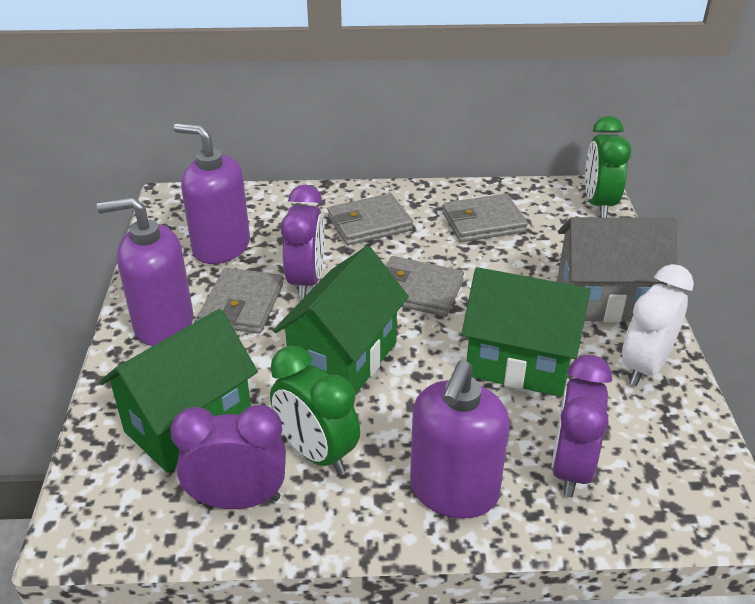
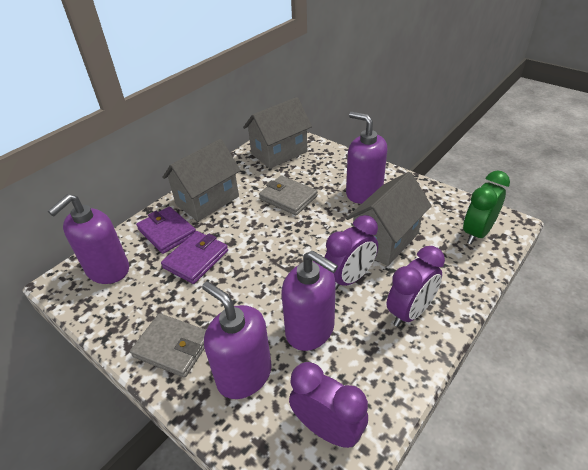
green clock: [270,346,360,474] [585,116,631,217] = 2 -> [463,171,510,244] = 1
green house: [99,309,258,473] [273,246,409,395] [461,267,591,397] = 3 -> none = 0
grey house: [557,217,677,322] = 1 -> [162,139,241,221] [243,97,312,169] [346,172,432,266] = 3
grey wallet: [198,268,283,334] [328,193,413,245] [386,256,464,317] [442,194,528,242] = 4 -> [130,313,206,378] [259,175,318,215] = 2
purple soap dispenser: [97,197,193,346] [174,123,250,264] [410,360,510,519] = 3 -> [48,194,129,284] [202,281,272,399] [281,250,338,351] [346,112,388,204] = 4
purple wallet: none = 0 -> [136,206,196,254] [161,231,228,284] = 2
white clock: [622,264,694,386] = 1 -> none = 0

